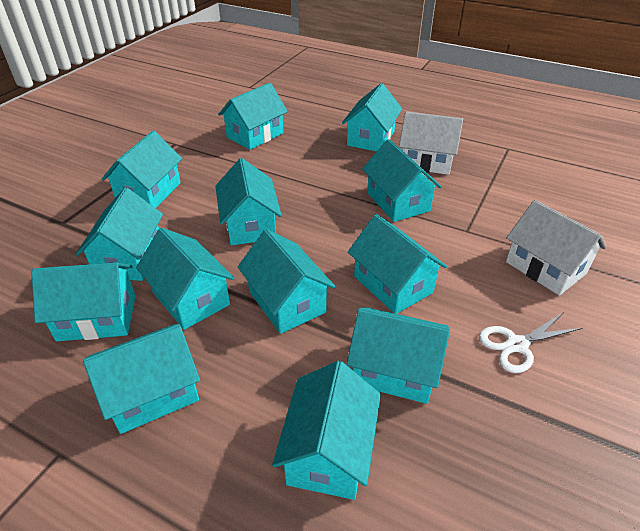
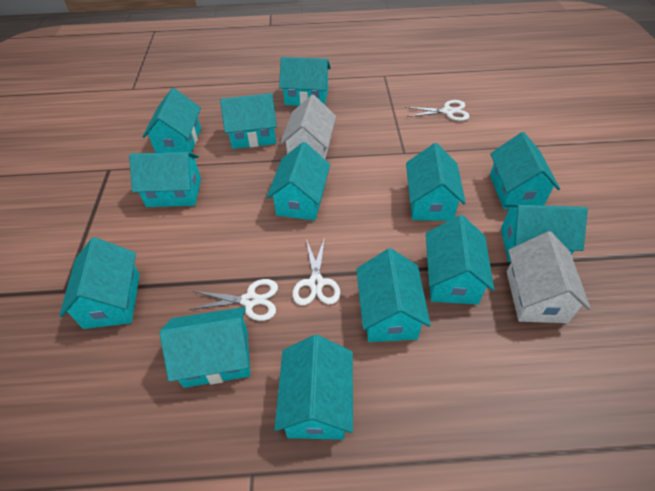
white scissors: [479,313,582,373] = 1 -> [188,279,278,321] [292,237,341,305] [405,100,470,121] = 3

